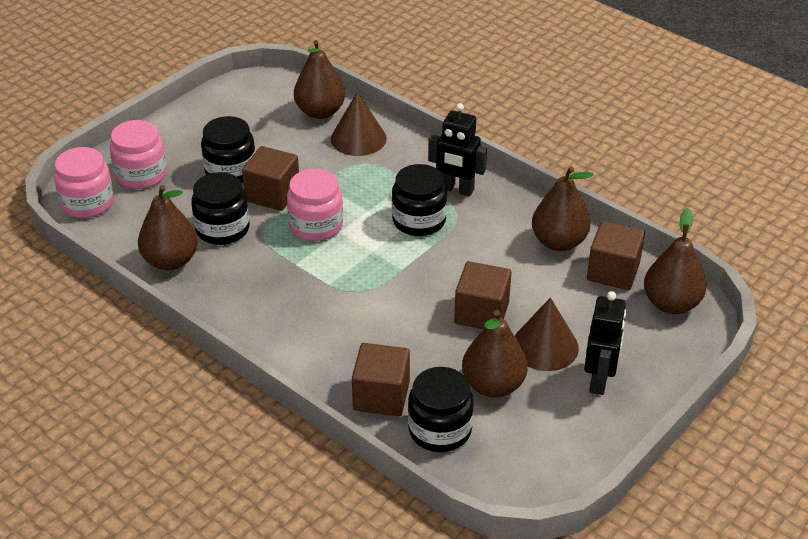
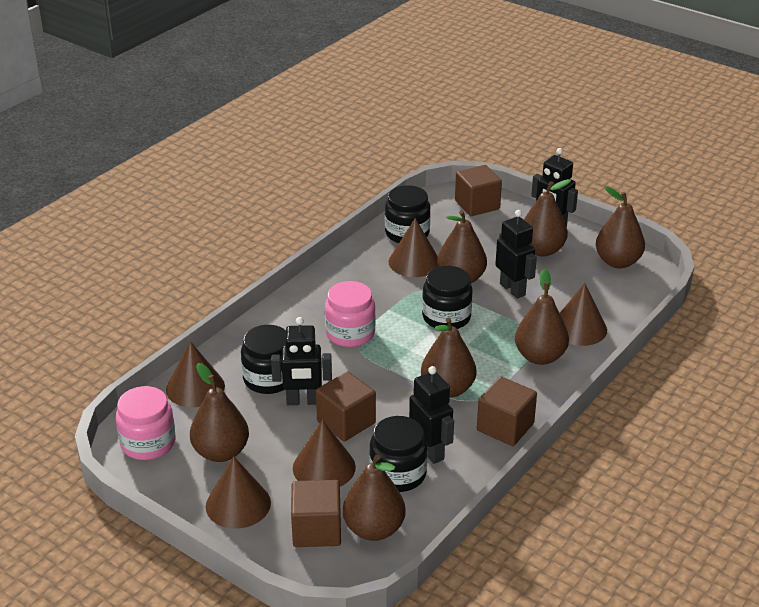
black robot: [428,103,487,196] [584,291,626,395] = 2 -> [271,317,332,405] [409,366,454,464] [495,210,537,299] [531,148,578,227] = 4
brown cone: [331,92,387,156] [515,297,579,371] = 2 -> [166,341,225,407] [206,456,271,529] [293,420,356,487] [389,218,438,277] [560,283,607,346] = 5
brown pear: [138,185,198,270] [294,40,345,119] [462,310,528,398] [532,167,593,251] [644,208,706,314] = 5 -> [190,363,249,462] [343,454,406,541] [421,317,476,398] [437,210,487,283] [515,269,569,365] [524,179,571,257] [596,186,645,268] = 7
pink jar: [54,147,114,218] [110,120,167,189] [287,169,343,241] = 3 -> [116,386,175,460] [325,281,376,347] = 2

